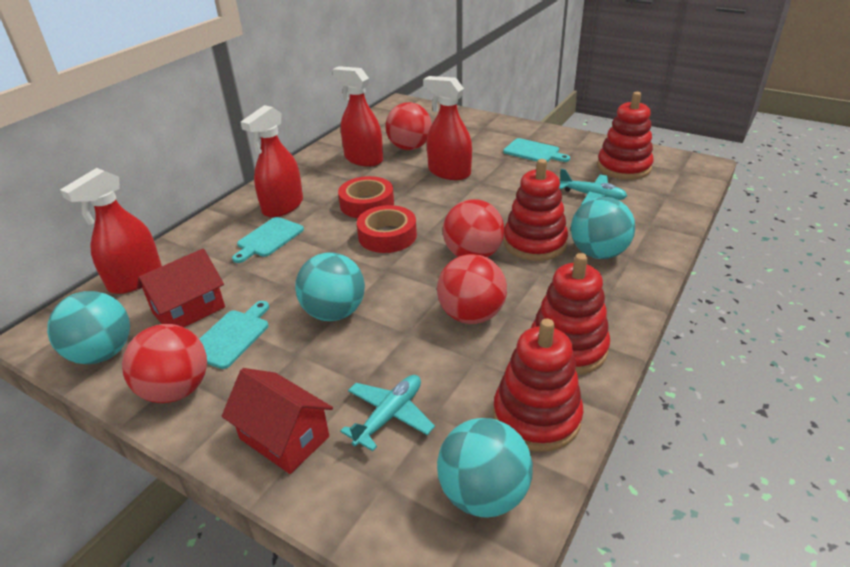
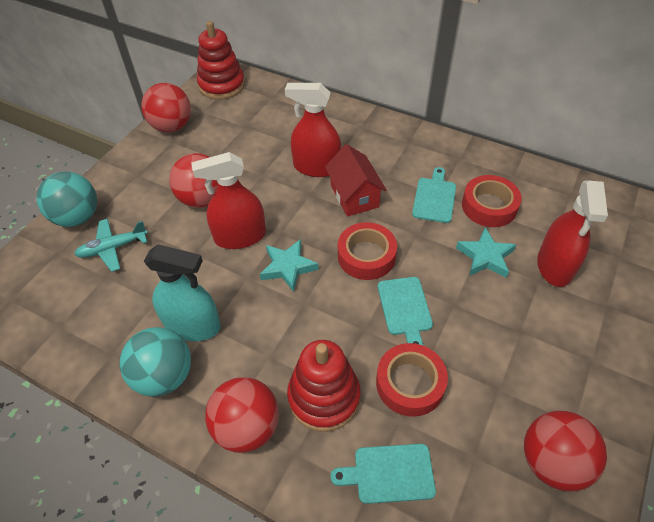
red house: [137,249,225,327] [222,368,333,474] = 2 -> [325,144,387,217] = 1
red spray bottle: [60,168,162,294] [240,105,303,217] [332,66,383,167] [423,76,472,180] = 4 -> [191,152,266,249] [285,83,341,177] [537,181,608,287] = 3
red stacking toy: [493,318,583,452] [503,159,568,261] [531,253,610,375] [597,92,654,180] = 4 -> [197,21,245,100] [287,340,361,432] = 2
red tape: [338,176,394,218] [357,205,417,253] = 2 -> [338,222,397,280] [376,343,448,417] [462,175,522,227] = 3
turquoise ball: [47,291,130,364] [295,252,365,321] [437,418,533,518] [571,197,635,259] = 4 -> [37,172,97,227] [119,327,191,397] = 2
turquoise plane: [340,375,435,451] [559,169,627,205] = 2 -> [74,219,148,272] = 1
turquoise spray bottle: none = 0 -> [144,244,221,341] = 1
turquoise star: none = 0 -> [260,239,319,292] [456,228,516,278] = 2

